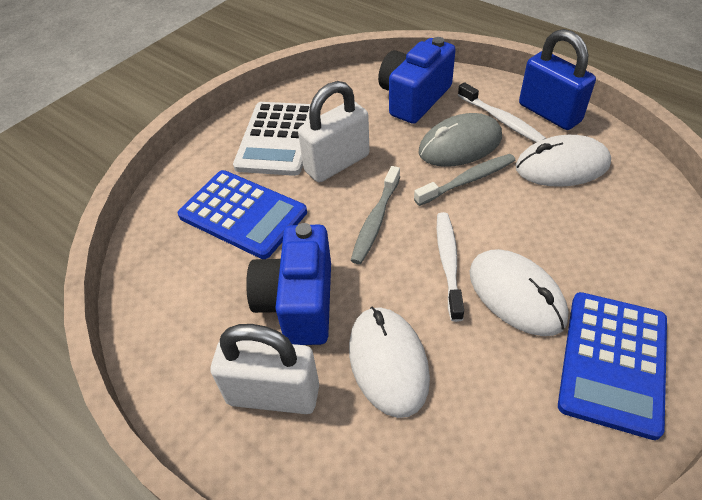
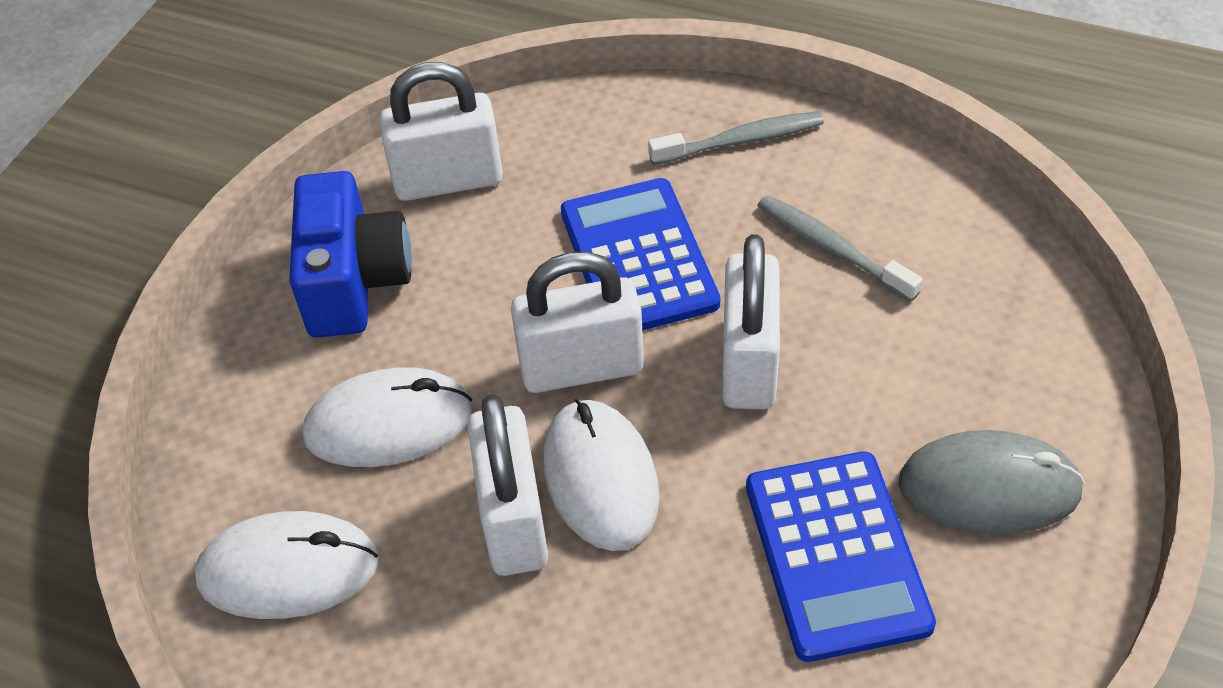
blue camera: [246,223,331,345] [378,37,456,124] = 2 -> [289,171,412,338] = 1
blue padlock: [519,29,596,130] = 1 -> none = 0
white calculator: [233,102,311,176] = 1 -> none = 0
white padlock: [211,324,319,414] [298,81,370,183] = 2 -> [379,62,503,201] [467,394,548,576] [511,251,644,393] [722,234,780,409] = 4
white toothbrush: [437,212,464,322] [458,82,546,142] = 2 -> none = 0

